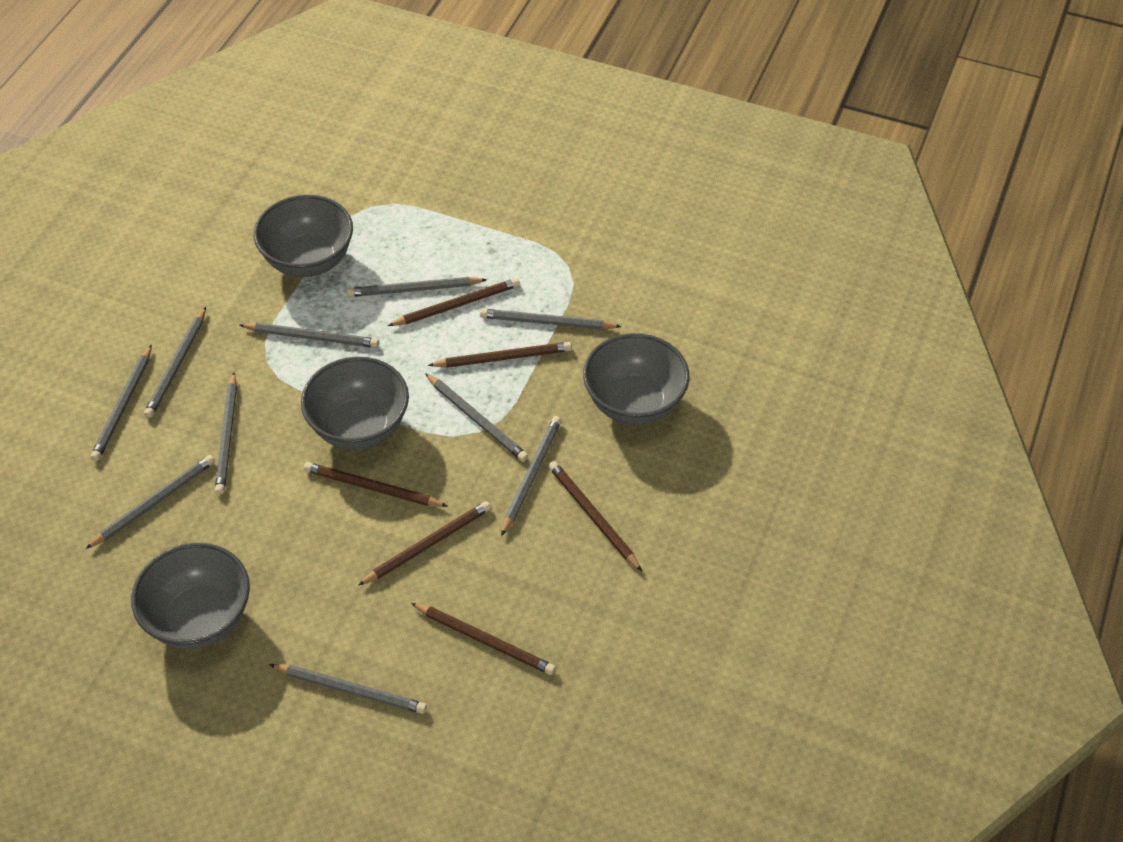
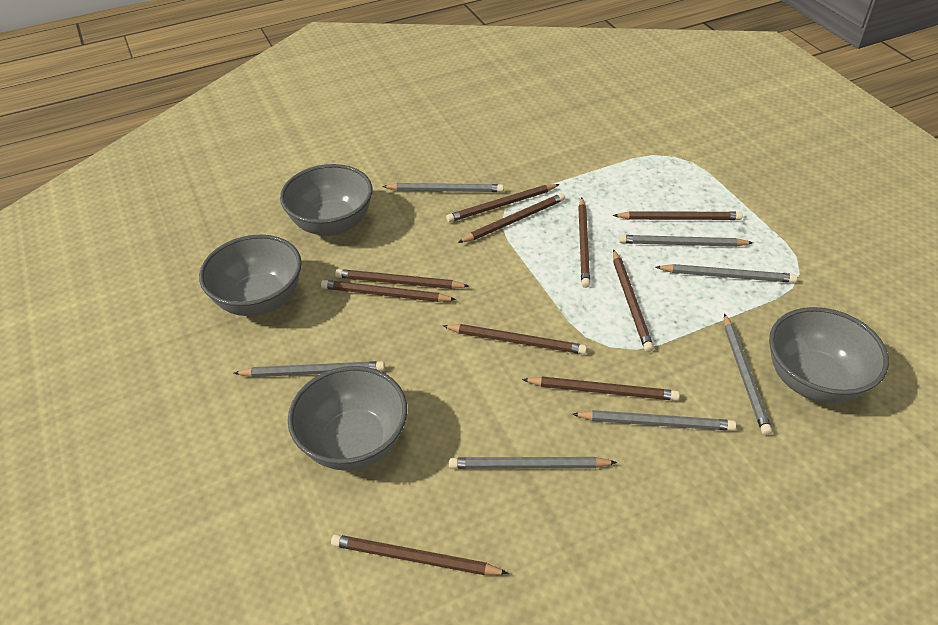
brown pencil: [304,462,448,507] [358,501,491,585] [388,278,520,326] [411,603,556,675] [428,342,572,368] [548,461,642,571] = 6 -> [321,280,456,302] [331,534,509,575] [335,269,469,289] [443,324,587,354] [446,184,560,222] [458,193,565,243] [522,377,680,401] [578,198,590,288] [613,211,743,220] [613,249,654,352] = 10
grey pencil: [86,455,215,549] [90,344,152,461] [144,307,206,418] [215,372,237,494] [240,323,379,348] [269,664,427,714] [347,277,487,297] [425,373,528,462] [480,309,622,330] [501,416,562,536] = 10 -> [234,361,385,377] [382,183,504,192] [449,457,617,469] [572,410,736,431] [619,235,753,247] [656,264,797,283] [724,313,772,435] = 7

